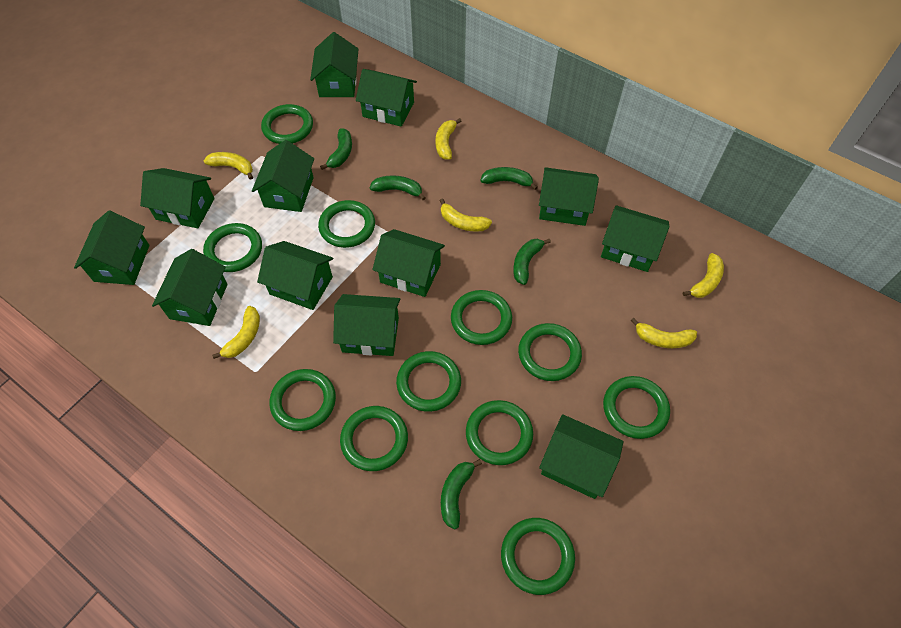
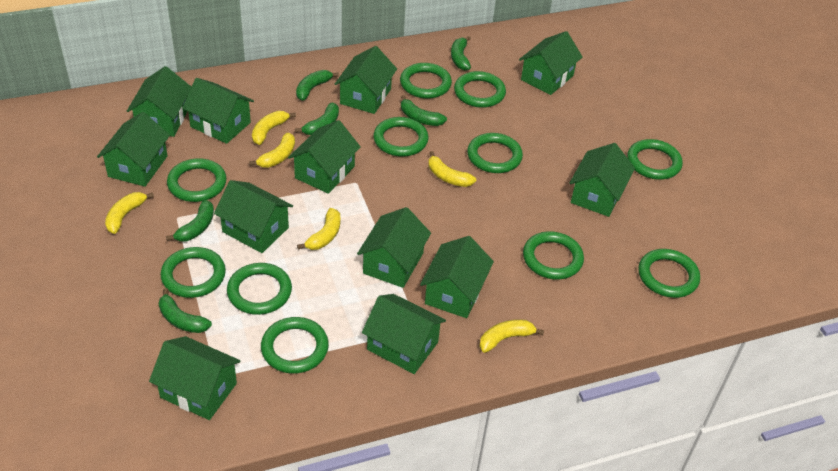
green banana: [320,128,352,170] [370,175,426,200] [441,459,482,529] [481,167,538,190] [513,239,551,285] = 5 -> [159,288,212,333] [166,200,214,242] [295,103,339,135] [296,70,339,101] [401,95,447,126] [451,36,471,71] = 6

